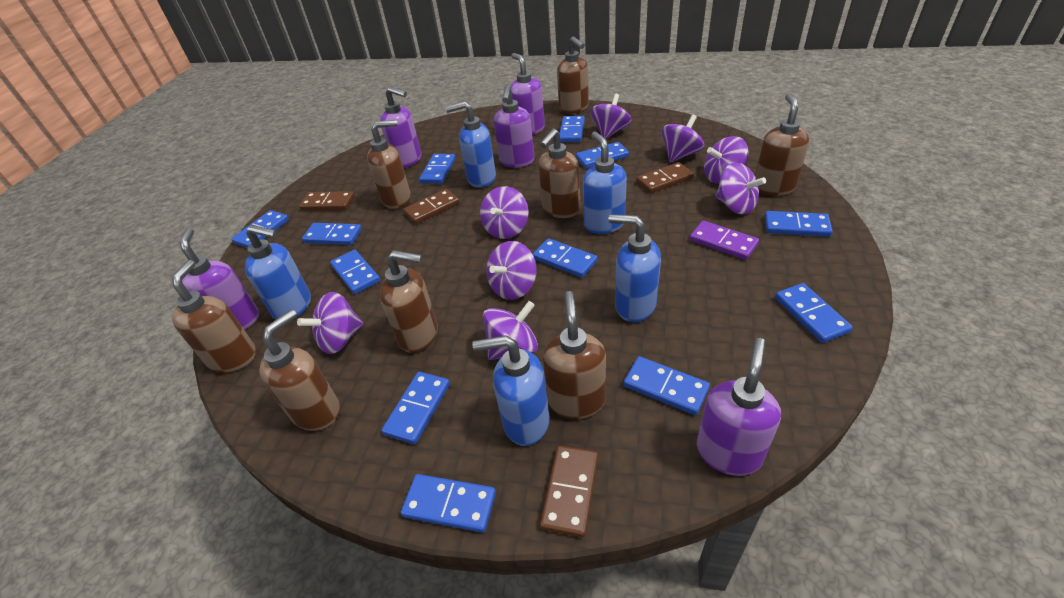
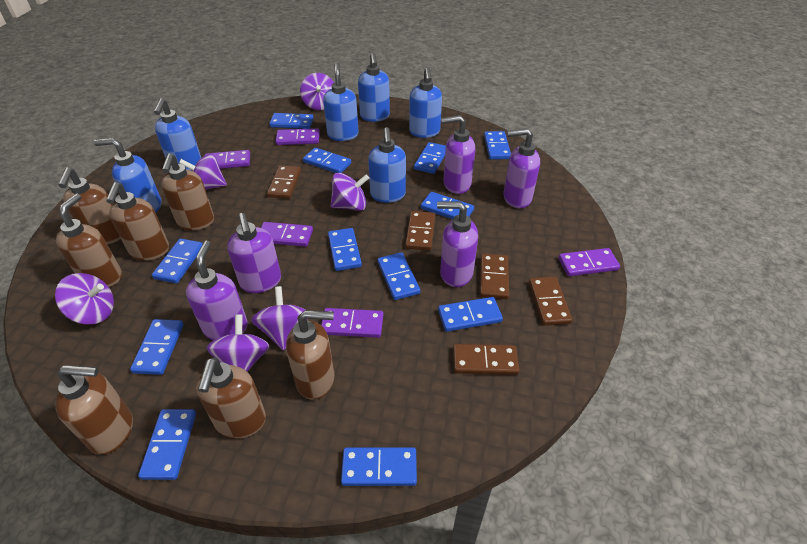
blue soap dispenser: [245,225,311,319] [446,101,496,188] [472,335,550,446] [583,132,627,234] [608,214,661,322] = 5 -> [94,138,162,213] [154,98,201,171] [323,63,359,141] [358,53,390,122] [368,127,406,203] [409,67,442,138] = 6
brown domino: [299,191,355,210] [403,189,460,224] [540,446,598,538] [636,162,694,193] = 4 -> [267,165,301,199] [405,211,435,251] [453,344,519,375] [480,254,509,299] [529,277,572,326] = 5
brown soap dispenser: [172,260,256,373] [259,309,340,431] [367,120,411,209] [380,250,438,353] [538,129,580,218] [543,291,606,419] [557,36,589,114] [755,93,809,196] = 8 -> [56,194,122,287] [56,365,133,455] [58,168,121,245] [106,182,169,261] [161,153,214,230] [196,357,266,439] [286,310,335,400] = 7
purple domino: [690,221,759,260] = 1 -> [205,150,250,169] [261,222,313,247] [276,128,320,145] [321,308,383,338] [558,248,620,276] = 5
purple spinning top: [297,292,363,354] [480,186,528,239] [483,301,538,360] [486,241,537,300] [590,94,632,139] [661,115,704,163] [704,136,749,184] [715,163,766,215] = 8 -> [55,273,114,324] [179,153,227,190] [207,314,269,372] [251,286,305,350] [300,73,334,110] [331,173,369,211] = 6

